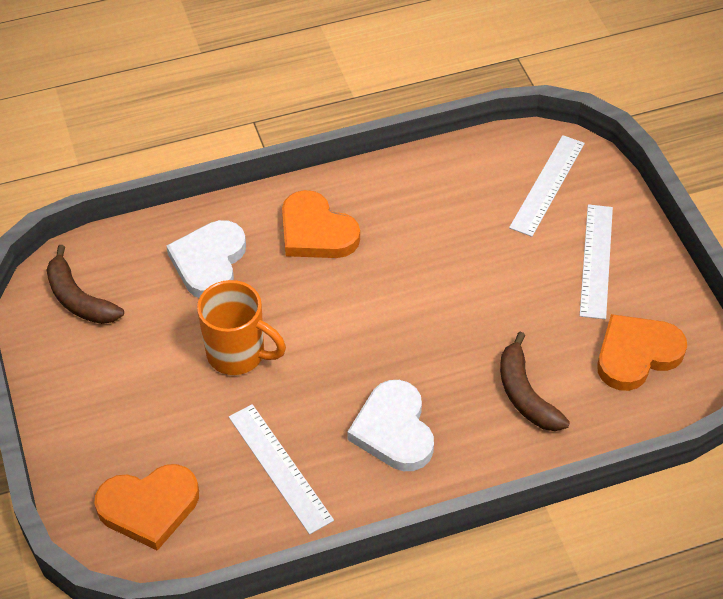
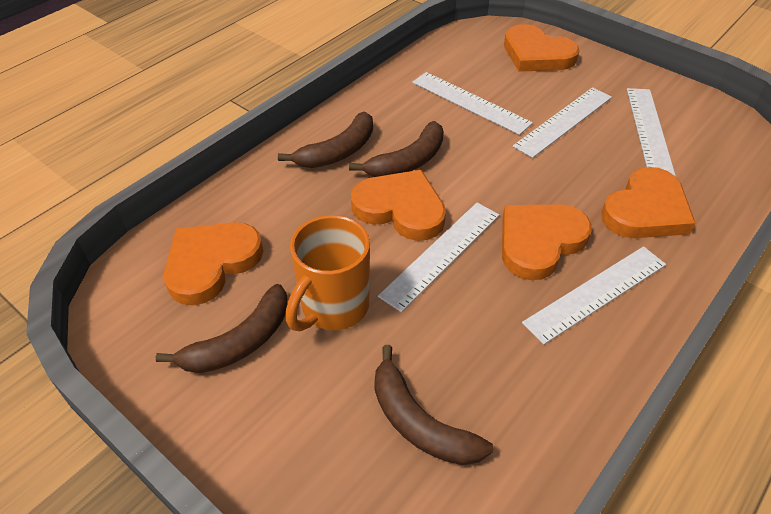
brown banana: [46,245,124,324] [500,332,570,431] = 2 -> [155,284,288,373] [278,112,373,168] [349,121,444,177] [374,345,493,465] = 4
orange heart: [95,464,199,551] [282,190,360,258] [597,314,687,391] = 3 -> [164,222,263,305] [351,170,446,241] [502,205,592,280] [504,24,579,72] [601,167,696,238] = 5
white heart: [166,220,246,298] [347,380,434,471] = 2 -> none = 0
white ruler: [229,404,334,535] [509,135,585,237] [580,204,613,319] = 3 -> [378,203,499,312] [412,72,533,135] [513,87,612,158] [522,246,666,345] [627,88,676,176] = 5

